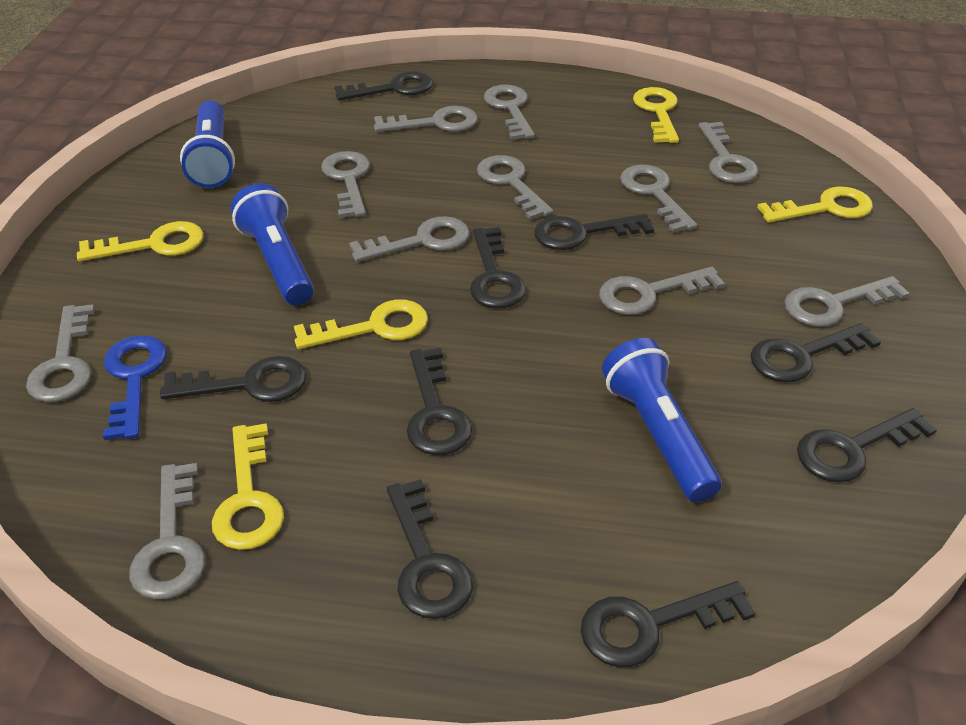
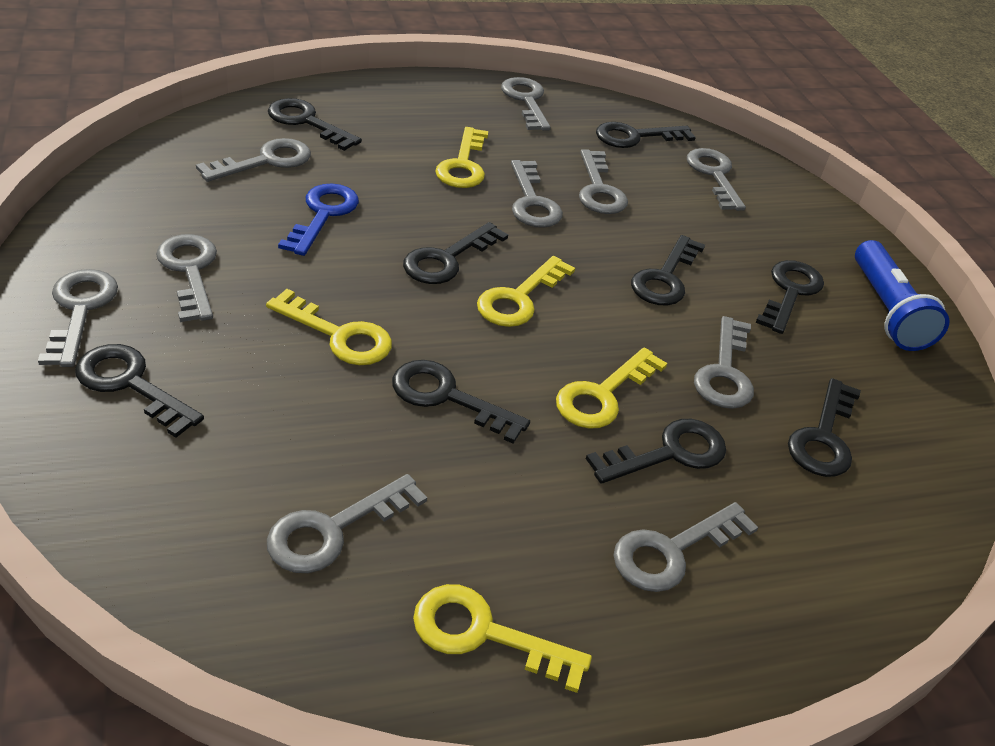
blue flashlight: [180,101,235,188] [231,183,314,305] [602,338,722,502] = 3 -> [855,240,950,351] = 1
grey key: [26,304,95,402] [129,463,205,600] [321,151,370,218] [349,216,470,262] [374,106,478,132] [477,155,554,220] [484,85,535,140] [599,267,725,315] [620,165,697,233] [698,122,758,183] [785,276,910,327] = 11 -> [38,269,118,367] [156,234,217,322] [196,138,311,182] [267,474,427,573] [501,77,551,131] [511,160,563,228] [579,149,628,214] [614,502,758,592] [687,148,746,211] [694,316,754,409] = 10

